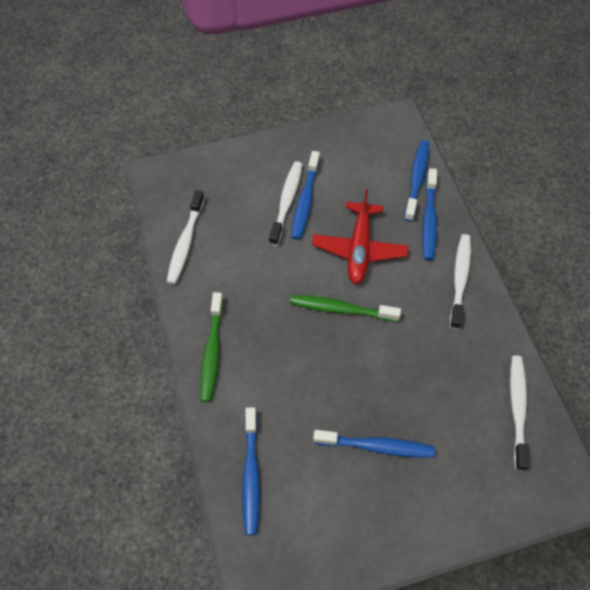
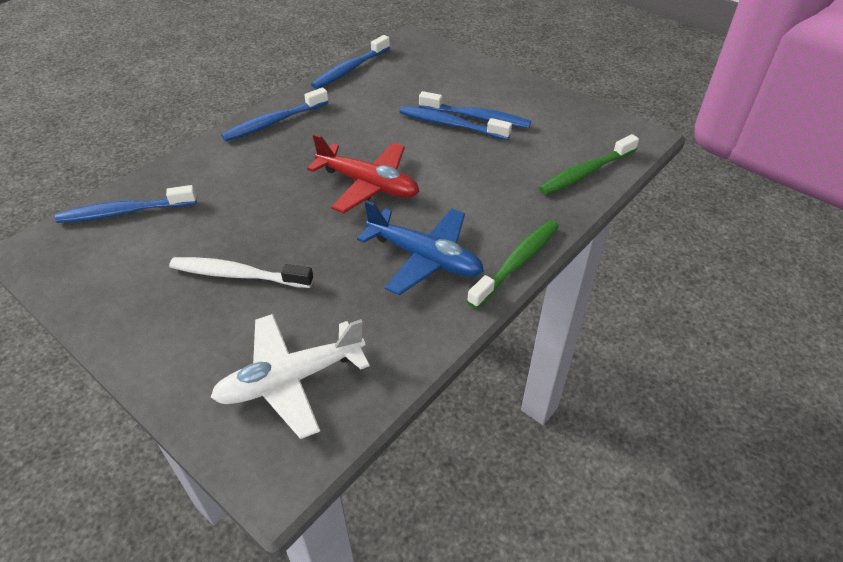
blue plane: none = 0 -> [357,200,484,295] = 1
white plane: none = 0 -> [210,314,370,439] = 1
white toothbrush: [167,190,205,284] [269,161,303,246] [450,234,471,329] [510,356,530,471] = 4 -> [169,257,313,288] = 1

